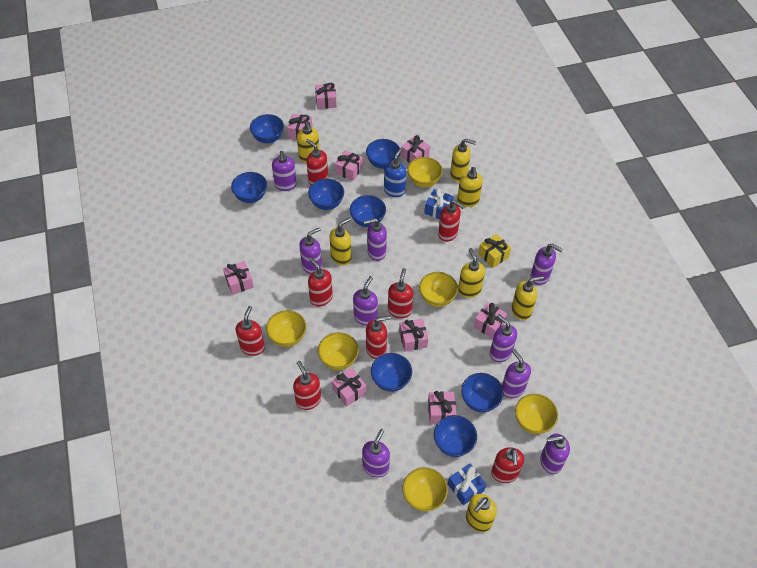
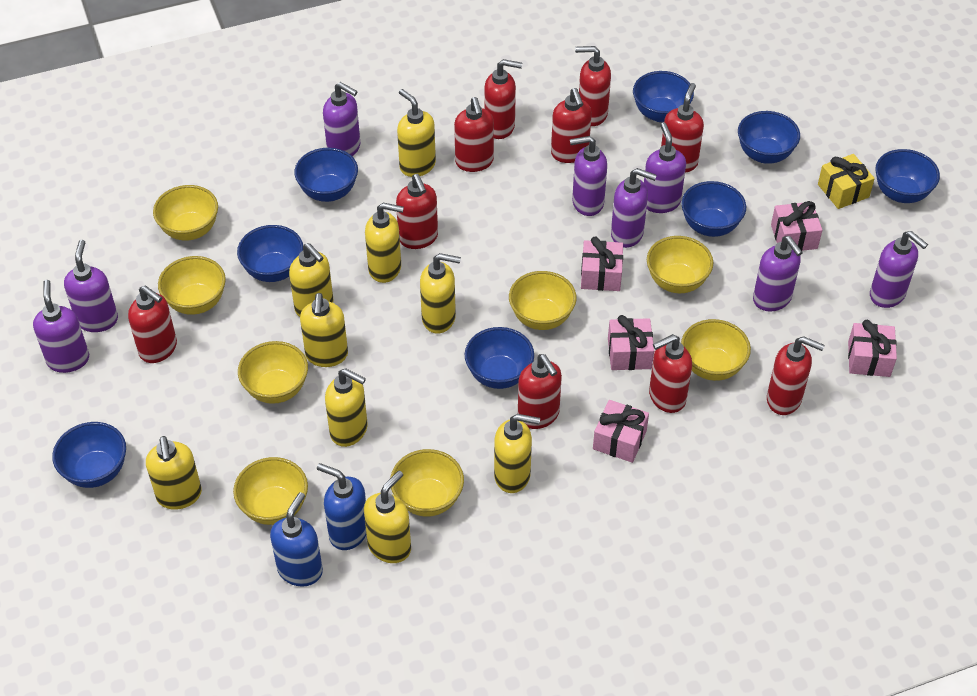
blue gift: [424,188,453,219] [448,463,486,505] = 2 -> none = 0
blue soap dispenser: [384,148,406,197] = 1 -> [270,492,323,587] [317,463,366,550] = 2
pink gift: [223,261,254,295] [287,114,312,139] [315,83,337,109] [332,368,366,407] [335,150,363,181] [399,319,429,352] [401,135,430,163] [428,391,456,423] [473,302,507,339] = 9 -> [581,236,623,291] [593,400,649,463] [608,315,654,370] [771,201,822,251] [848,320,897,377] = 5
purple soap dispenser: [272,151,297,191] [299,227,322,274] [353,276,378,326] [362,429,390,478] [364,218,387,261] [490,314,517,362] [502,349,531,398] [530,244,563,285] [540,433,570,474] = 9 -> [33,280,89,373] [64,240,118,332] [323,82,360,156] [570,136,607,216] [611,168,657,248] [644,122,686,213] [753,236,803,311] [870,231,928,308] = 8
red soap dispenser: [236,306,265,356] [293,361,321,410] [306,139,328,185] [308,257,333,307] [366,315,391,359] [388,268,413,318] [438,200,464,242] [491,447,524,483] = 8 -> [128,286,177,363] [396,174,438,249] [454,97,494,172] [484,59,522,139] [518,354,562,429] [551,88,592,163] [575,46,611,126] [649,334,692,413] [661,83,704,172] [767,336,825,415] = 10
yellow bowl: [266,310,306,347] [318,332,359,370] [402,467,448,512] [407,157,443,187] [419,272,458,307] [515,394,558,434] = 6 -> [153,185,218,241] [158,256,226,315] [233,457,308,525] [238,341,308,404] [390,449,464,517] [509,271,577,330] [647,236,713,293] [681,319,751,381] = 8
yellow soap dispenser: [297,122,320,163] [330,217,351,265] [450,138,476,182] [457,167,483,207] [458,248,485,298] [466,494,497,532] [512,276,544,320] = 7 -> [146,436,202,510] [289,243,333,317] [300,293,348,367] [325,368,367,447] [364,471,411,563] [365,202,404,283] [397,89,436,177] [420,253,461,334] [494,414,540,493] = 9

